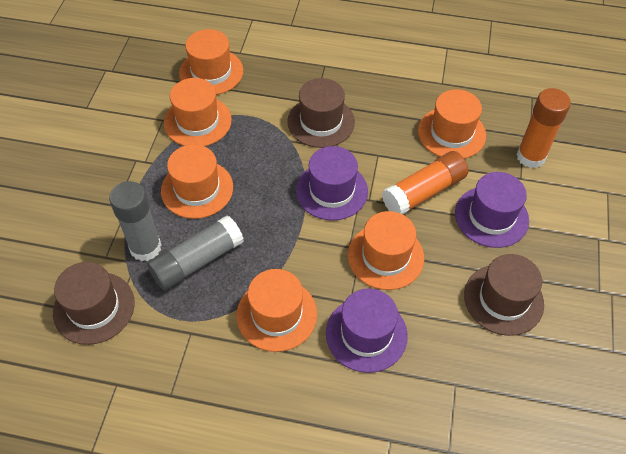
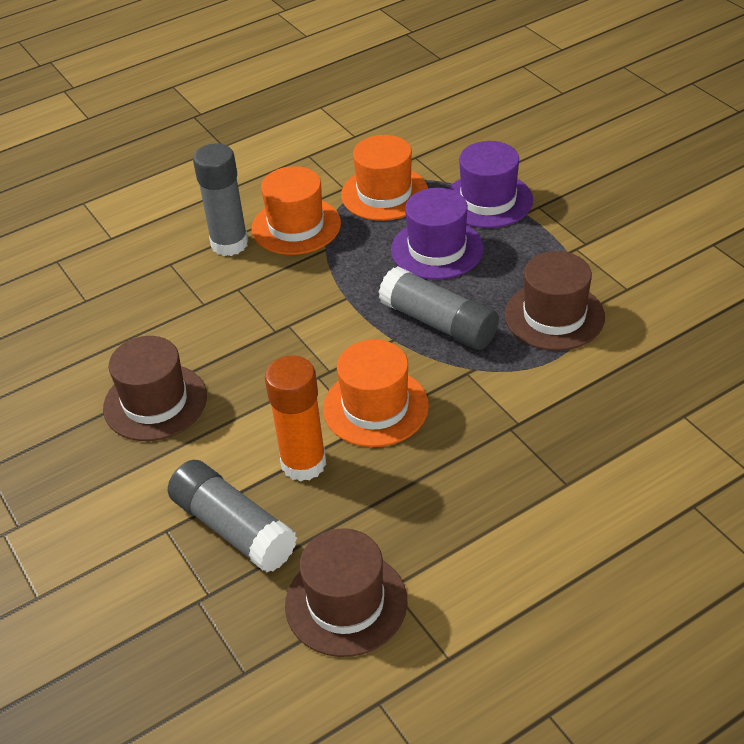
grey glue stick: [109,181,161,261] [147,216,244,290] = 2 -> [168,460,297,572] [193,143,248,256] [379,266,499,350] = 3
orange glue stick: [382,151,468,214] [516,88,571,168] = 2 -> [265,355,326,481] = 1
orange hat: [161,144,233,219] [164,78,232,146] [179,29,243,95] [237,269,317,352] [348,211,424,290] [418,89,486,159] = 6 -> [251,166,341,255] [323,339,429,447] [341,135,428,221] = 3
purple hat: [296,146,368,221] [326,288,408,373] [455,172,529,248] = 3 -> [391,188,484,280] [448,141,533,228] = 2

